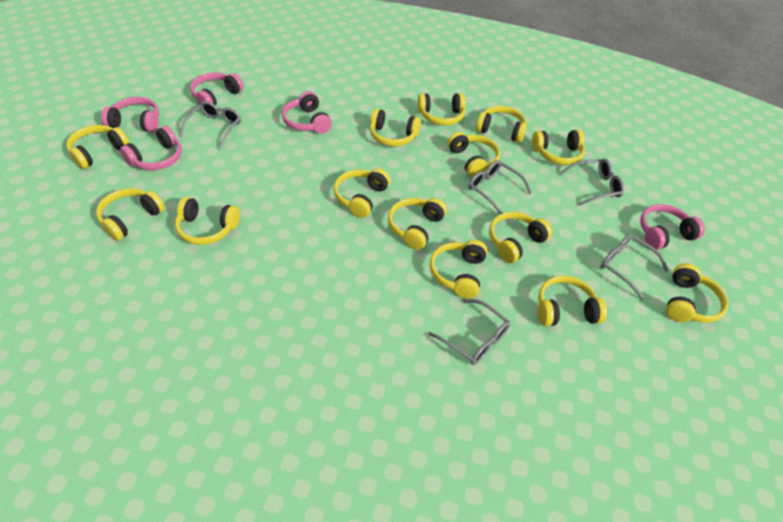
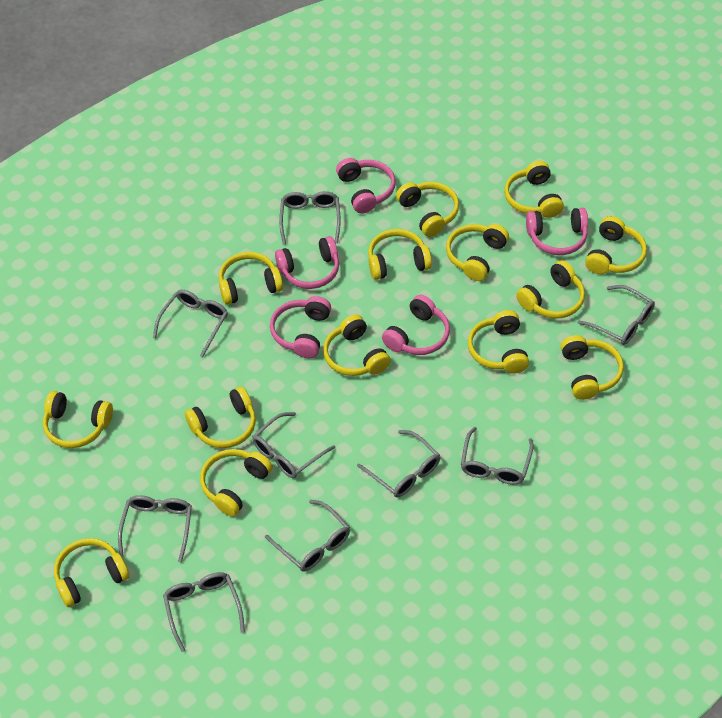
grey glasses: [180,101,241,149] [428,299,510,365] [468,160,532,214] [560,159,624,206] [600,234,669,300] = 5 -> [118,495,192,563] [153,290,228,358] [163,572,245,652] [252,412,335,478] [265,500,350,572] [279,191,341,245] [357,430,440,498] [461,427,534,485] [577,285,655,345] = 9

